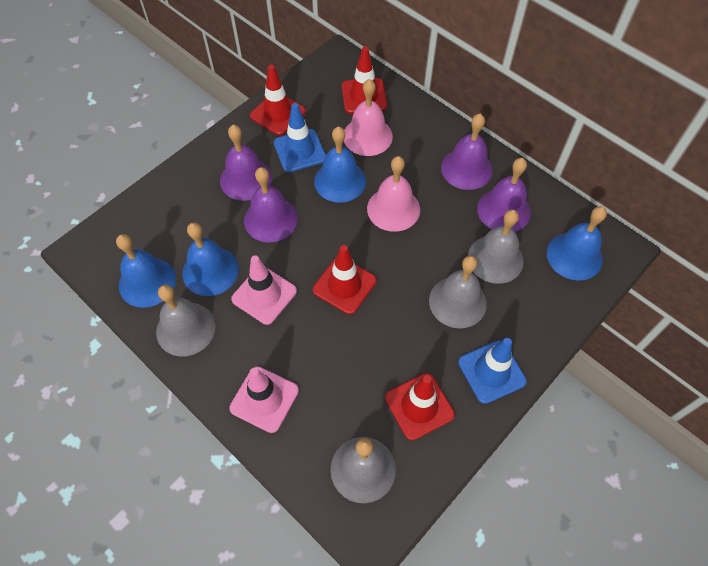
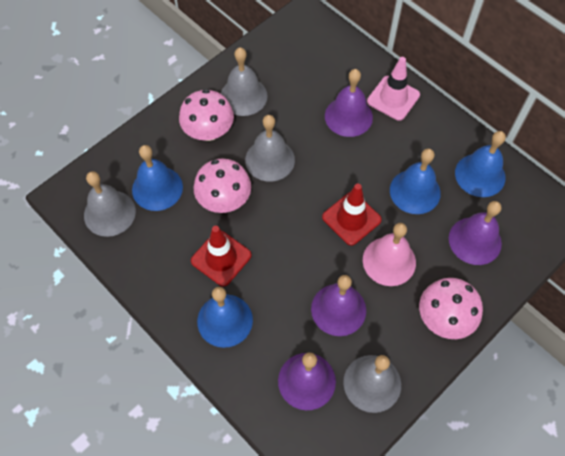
blue traffic cone: [274,103,326,172] [458,338,527,404] = 2 -> none = 0
pink bell: [344,79,393,156] [367,156,420,232] = 2 -> [363,223,416,286] = 1
pink mushroom: none = 0 -> [179,89,234,141] [193,158,251,213] [419,278,483,339] = 3
pink traffic cone: [229,367,299,433] [231,255,297,325] = 2 -> [367,57,420,121] = 1
red traffic cone: [250,65,306,135] [313,245,377,314] [342,46,387,114] [385,373,455,440] = 4 -> [191,226,252,286] [322,184,382,246] = 2

